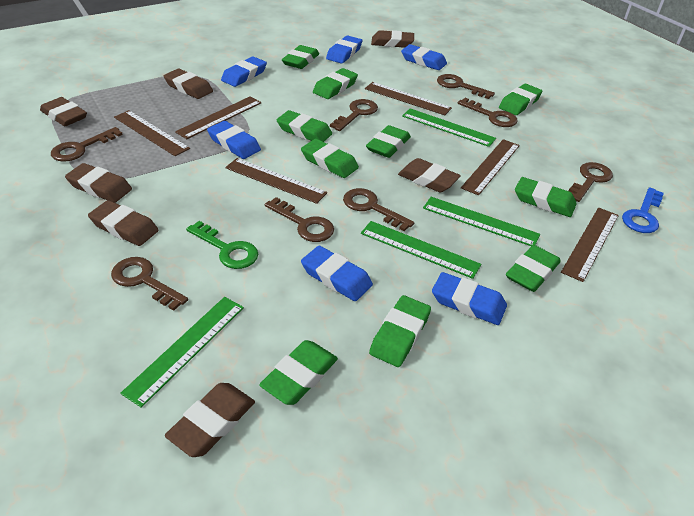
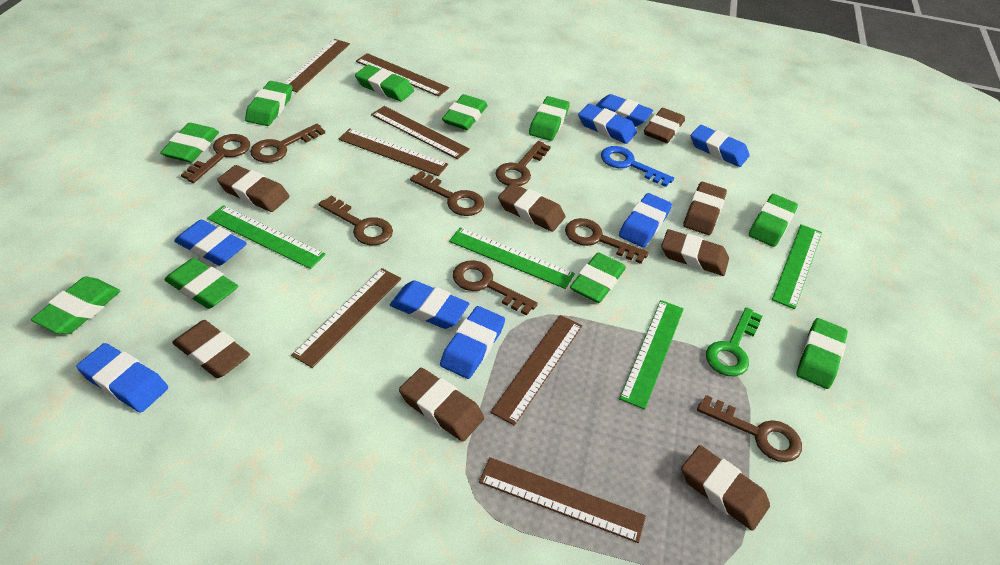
blue eraser: [207,121,261,159] [221,57,267,87] [301,246,373,301] [326,35,362,64] [401,44,447,70] [432,272,507,325] = 6 -> [76,343,168,413] [174,219,247,265] [390,280,470,329] [440,306,505,379] [578,104,637,144] [596,94,653,127] [619,193,672,247] [691,125,750,167] = 8
brown eraser: [40,97,87,126] [65,163,132,203] [88,200,159,246] [164,69,213,99] [165,383,255,457] [371,30,414,48] [398,158,461,192] = 7 -> [172,320,250,378] [217,165,289,212] [399,368,484,441] [498,183,566,232] [644,108,685,143] [661,229,729,276] [681,445,770,531] [683,182,727,235] = 8
brown ruler: [114,110,190,156] [175,97,261,139] [225,158,327,204] [365,82,452,115] [461,139,520,195] [561,207,619,282] = 6 -> [284,39,350,92] [291,268,401,368] [339,128,448,176] [356,53,449,97] [371,106,470,159] [479,457,646,543] [490,315,582,426] = 7

